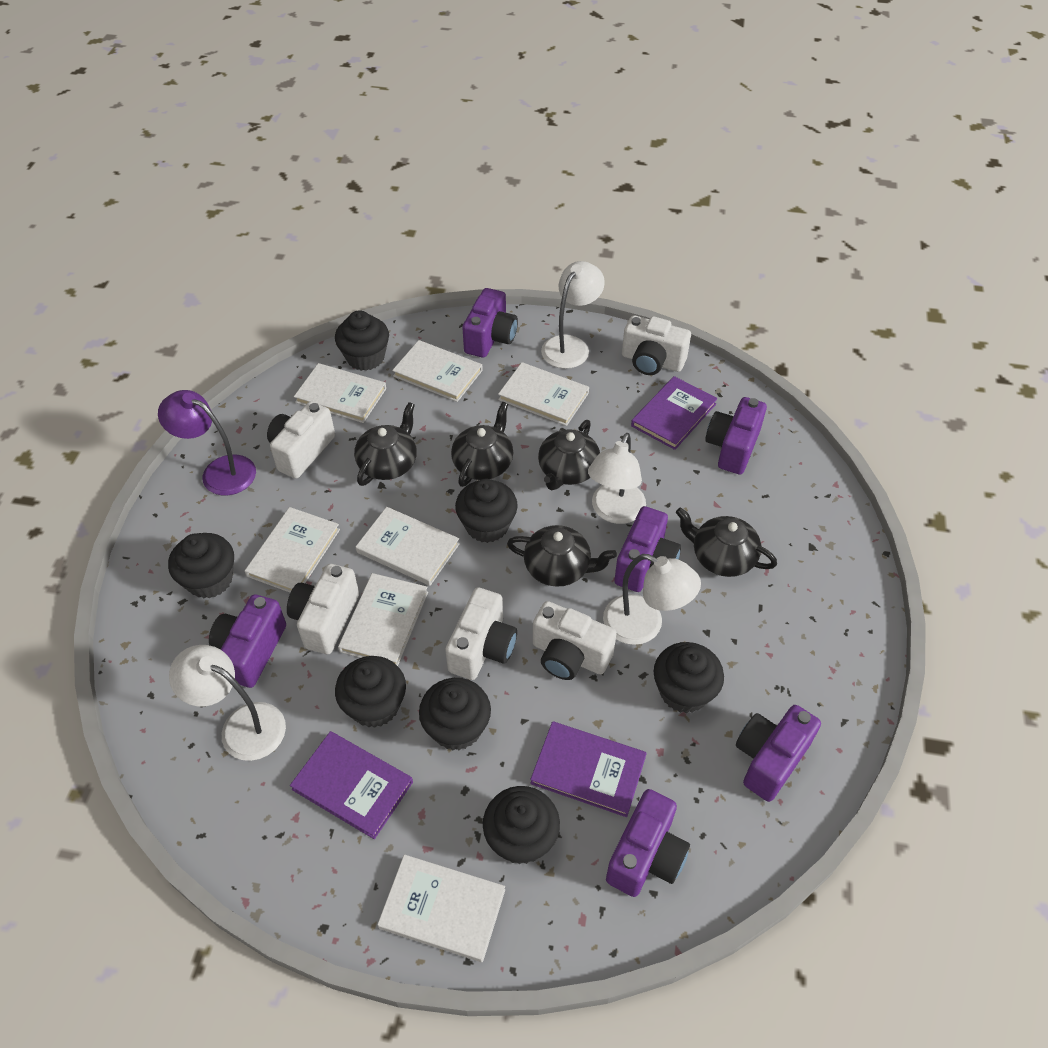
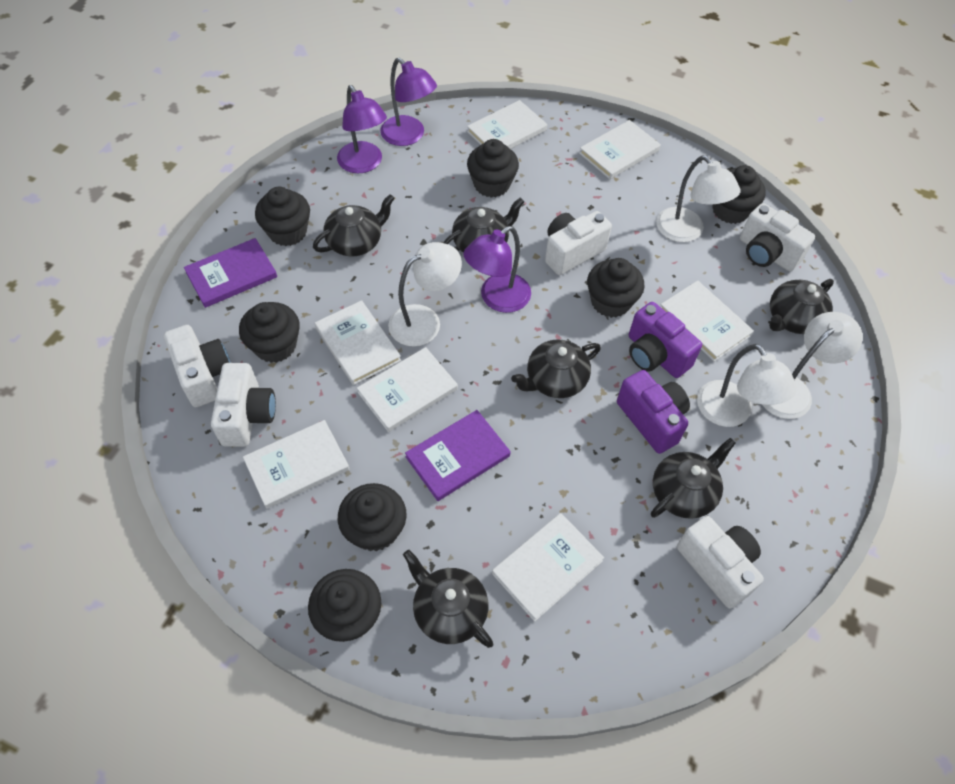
black teapot: [354,402,417,486] [451,402,513,487] [507,525,617,587] [538,420,600,490] [676,508,777,577] = 5 -> [313,194,395,256] [403,550,493,648] [444,198,524,253] [511,339,601,398] [651,438,736,519] [769,279,834,334] = 6
purple book: [290,731,413,839] [530,721,647,817] [631,376,717,450] = 3 -> [184,238,277,308] [405,410,511,501] = 2
purple camera: [209,595,286,688] [462,288,518,358] [606,789,690,897] [614,506,681,592] [705,397,767,474] [736,705,821,802] = 6 -> [617,370,690,454] [629,302,702,378] = 2
purple lamp: [158,390,256,496] = 1 -> [337,85,387,173] [380,58,437,146] [463,226,531,313] = 3

